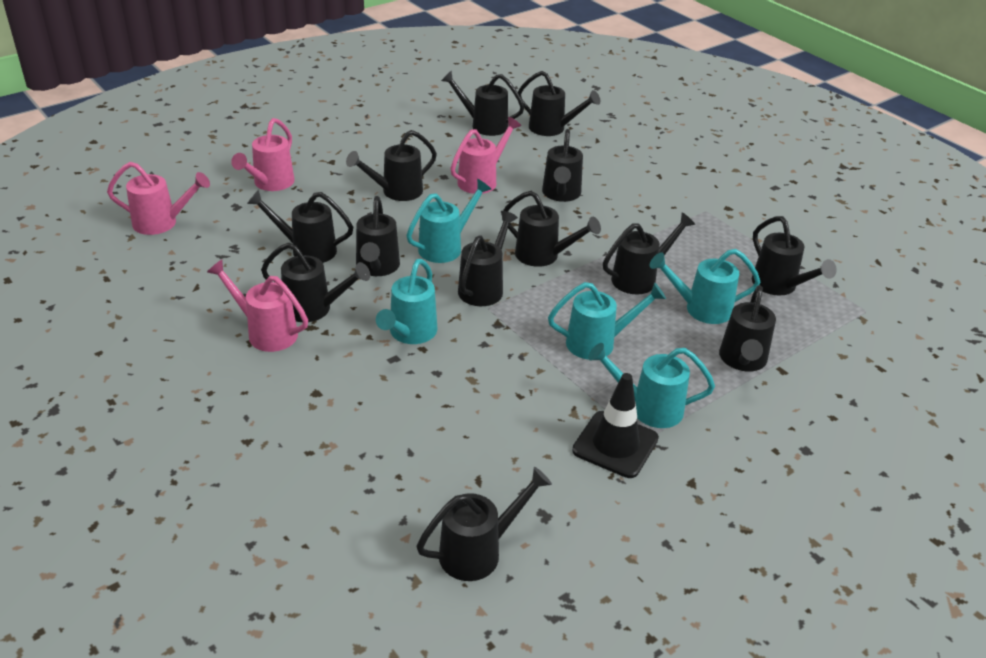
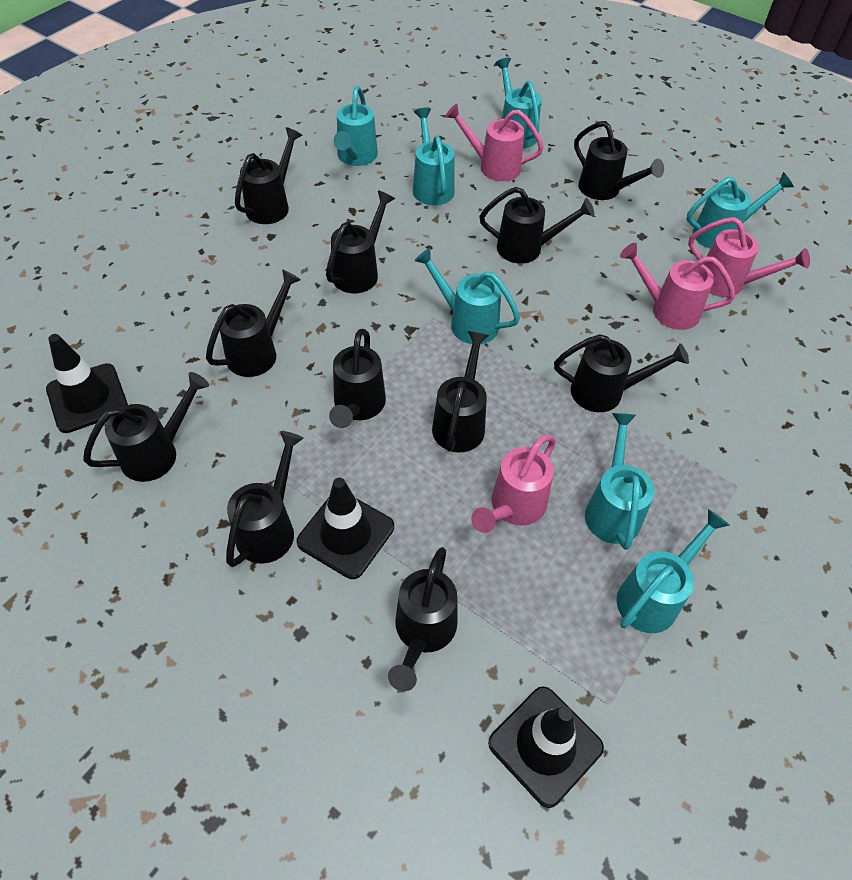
black traffic cone: [572,373,659,478] = 1 -> [46,334,128,433] [297,478,394,579] [488,686,604,808] = 3
black watering can: [247,190,353,263] [261,242,370,322] [346,130,437,201] [356,196,400,276] [416,467,552,581] [441,71,524,136] [458,211,518,306] [502,191,601,267] [518,71,600,136] [542,129,583,202] [603,212,695,294] [719,285,776,372] [752,216,837,296] = 13 -> [83,372,209,482] [206,269,301,377] [226,431,304,567] [235,127,302,224] [326,190,395,293] [329,329,386,428] [388,547,457,691] [432,331,489,453] [479,187,594,264] [554,334,689,412] [574,121,664,200] = 11
turquoise watering can: [376,259,437,344] [406,179,491,263] [548,282,666,360] [588,343,715,428] [650,249,761,324] = 5 -> [334,86,378,166] [413,107,455,205] [414,248,520,344] [495,57,541,149] [585,413,654,550] [617,509,730,633] [686,172,794,248] = 7

